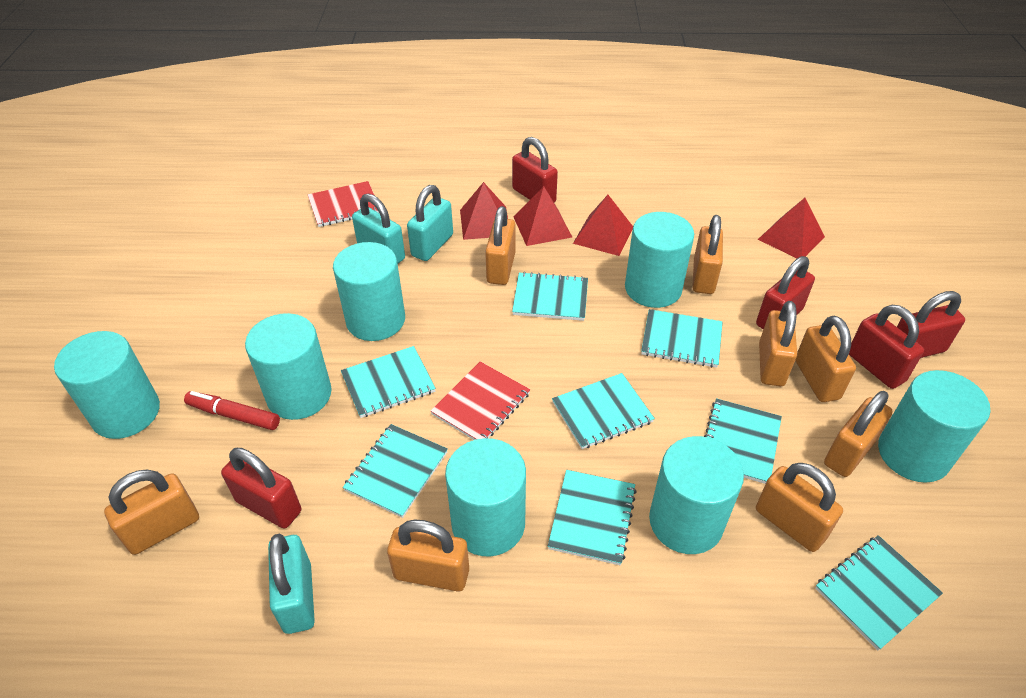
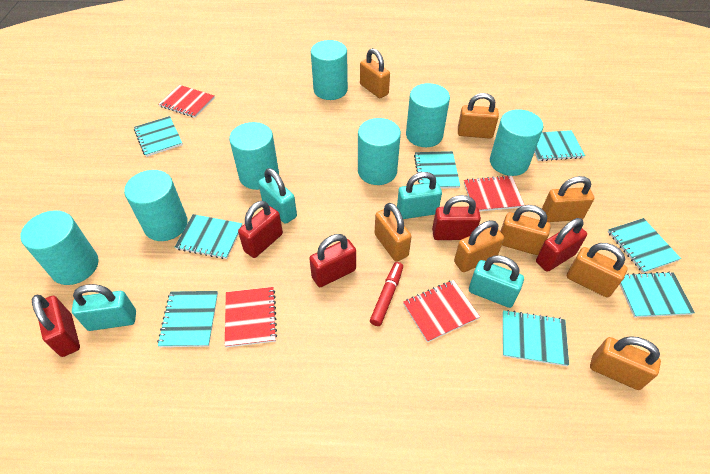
red notebook: [308,181,379,227] [431,361,530,440] = 2 -> [159,85,215,118] [225,287,277,347] [403,280,480,342] [464,175,524,212] = 4
red pyramid: [460,182,508,240] [514,186,572,246] [573,195,633,256] [758,198,825,258] = 4 -> none = 0
turquoise padlock: [268,534,315,634] [352,194,405,264] [407,185,453,261] = 3 -> [72,284,136,331] [258,168,297,224] [397,172,442,219] [469,255,524,308] = 4

